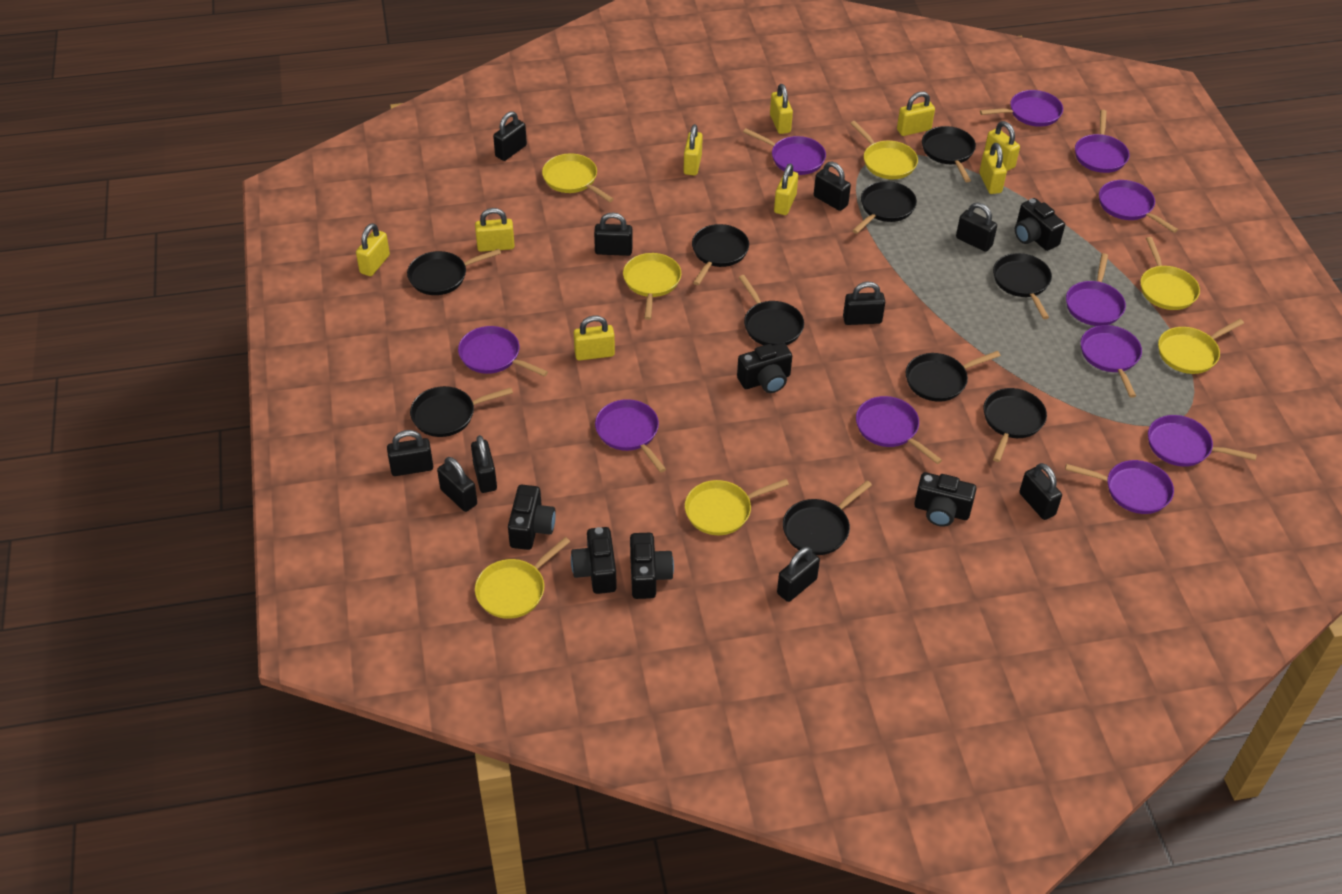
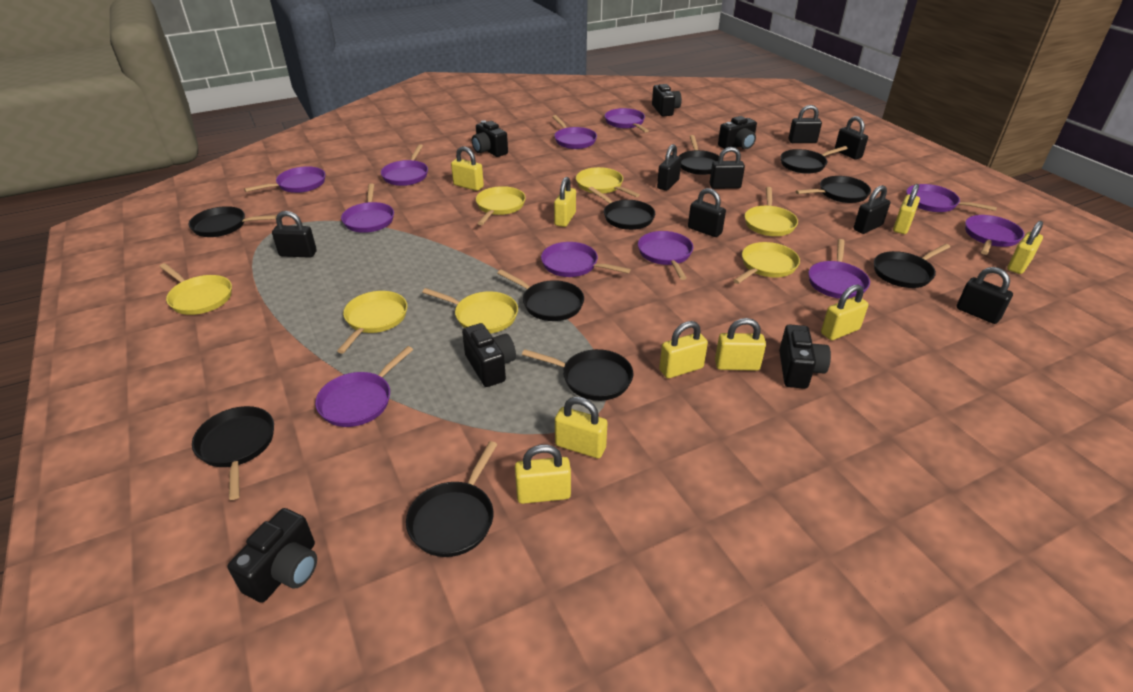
black padlock: [387,430,434,476] [437,457,477,512] [471,435,497,493] [493,111,527,161] [594,213,633,256] [777,547,820,602] [814,162,851,211] [843,282,885,325] [956,203,997,252] [1019,463,1062,520] = 10 -> [272,211,317,258] [657,144,682,191] [688,188,726,237] [709,147,745,189] [788,105,822,143] [835,116,868,160] [854,185,890,234] [957,267,1013,324] = 8

